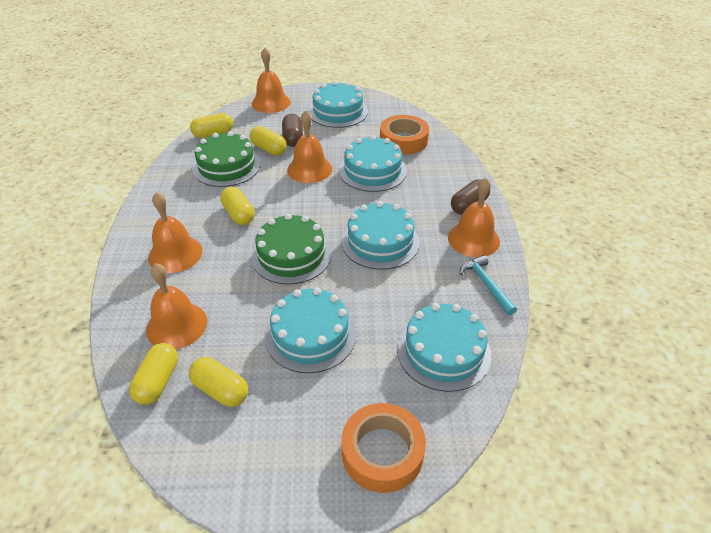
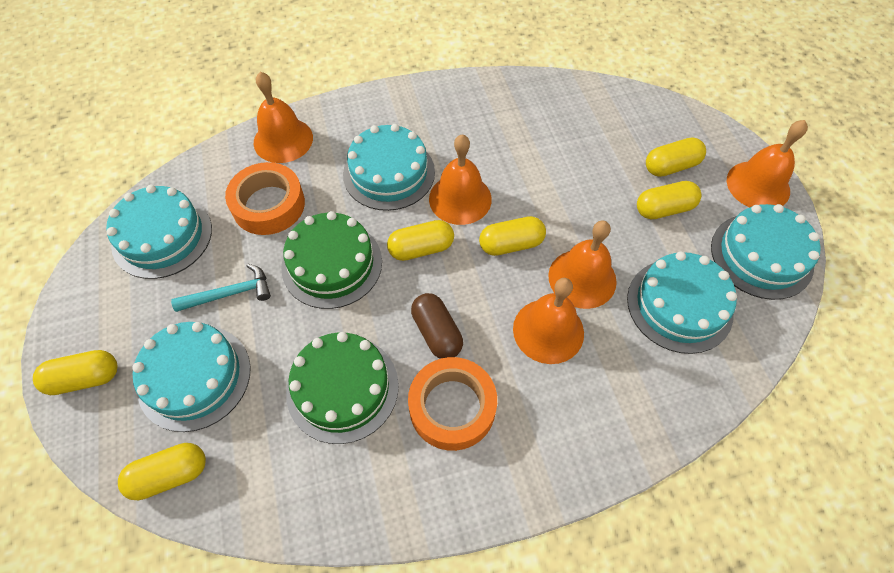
brown capsule: [282,114,303,147] [451,179,490,215] = 2 -> [411,293,463,359] = 1
yellow capsule: [129,343,178,405] [189,357,248,407] [190,113,233,138] [220,187,255,225] [250,126,287,156] = 5 -> [33,350,117,395] [118,443,206,500] [387,220,454,261] [479,216,546,256] [637,181,701,219] [646,138,706,177] = 6

